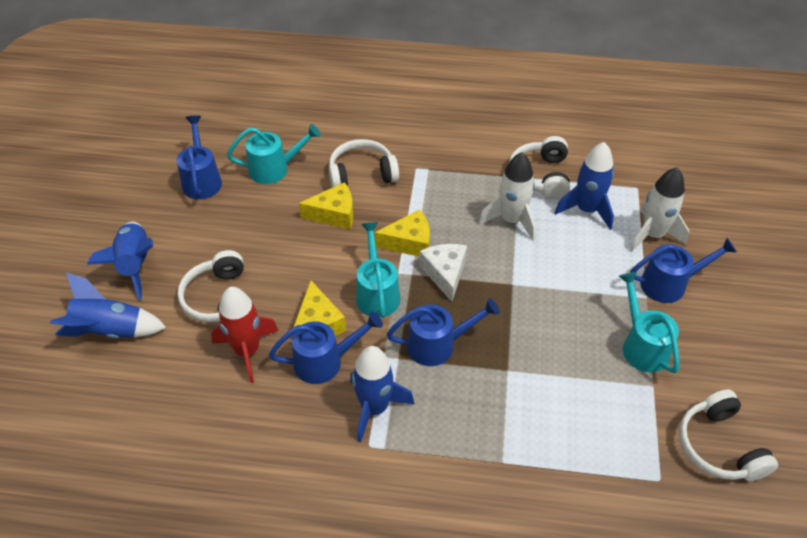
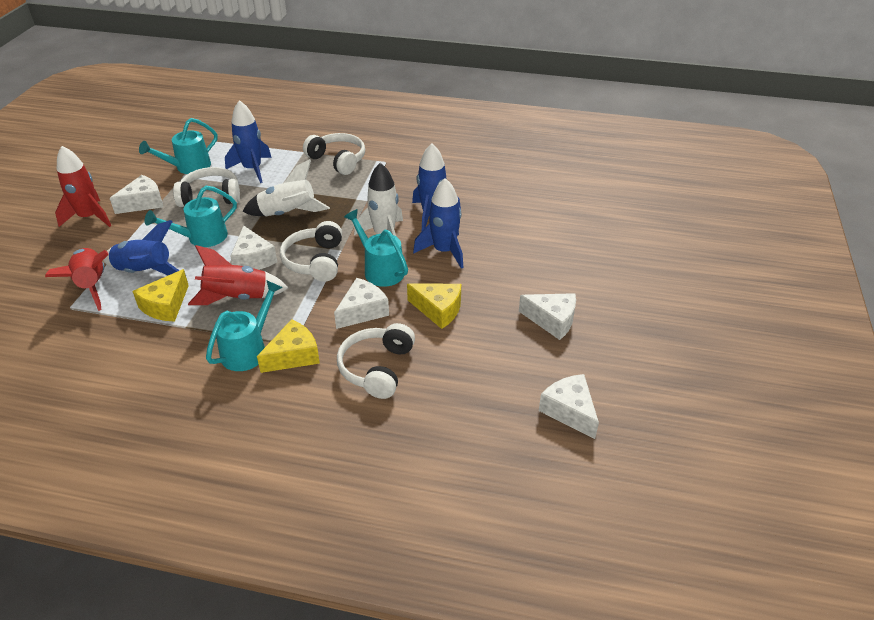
blue watering can: [177,115,222,199] [269,311,383,384] [387,298,500,366] [630,238,737,303] = 4 -> none = 0
red rocket: [211,287,279,383] = 1 -> [45,248,109,311] [55,146,111,227] [188,245,288,305] = 3
turquoise watering can: [227,124,321,184] [356,222,400,318] [619,272,680,373] = 3 -> [139,118,218,174] [145,186,237,247] [206,280,283,371] [344,209,408,287] = 4
white cheese: [419,244,467,302] = 1 -> [110,175,163,214] [230,225,277,270] [334,278,389,329] [519,293,576,340] [539,374,599,439] = 5

